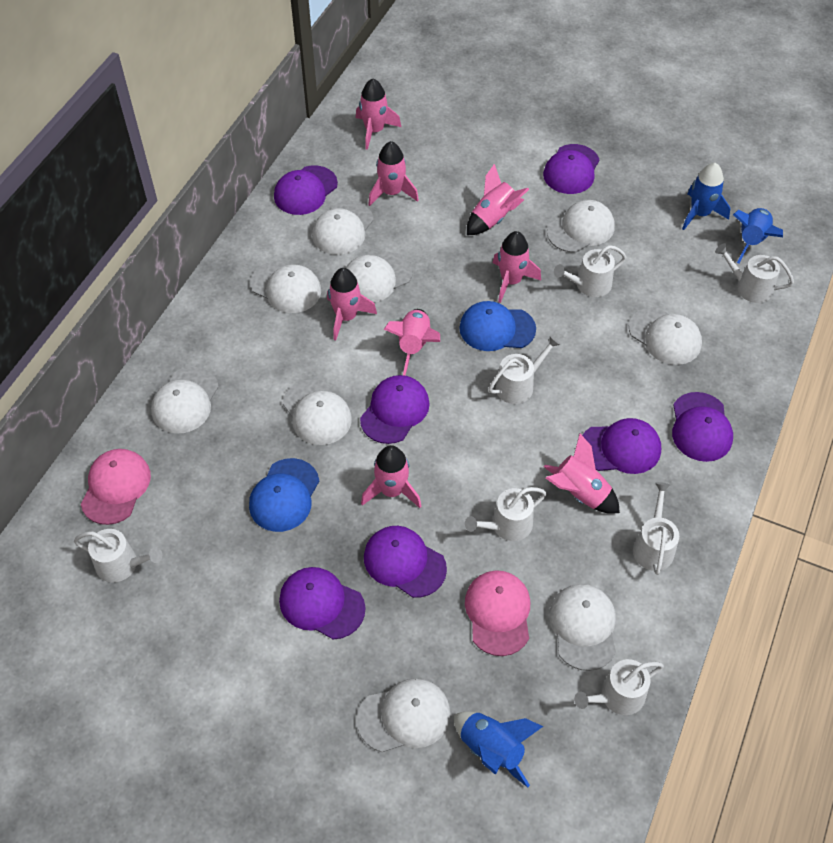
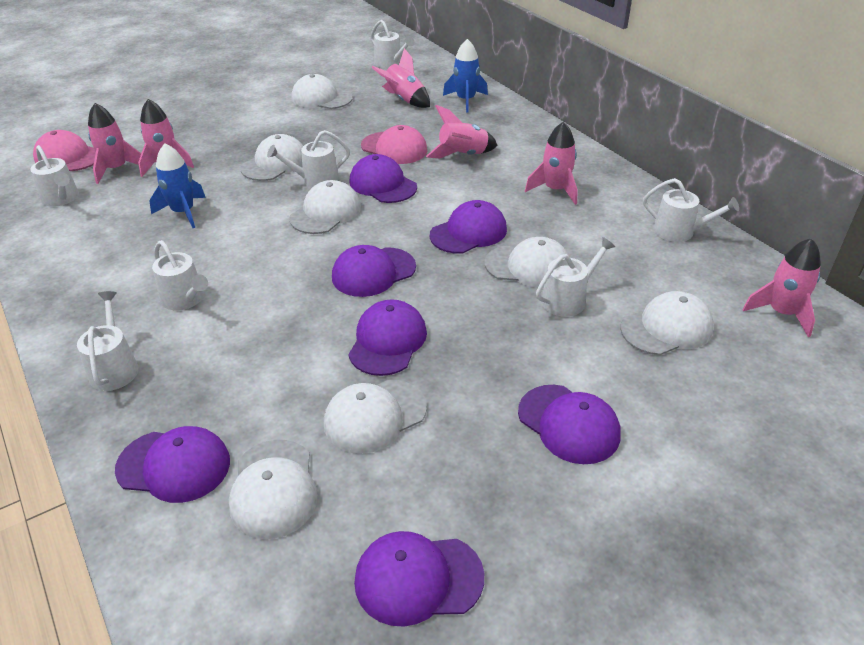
blue cap: [249,458,319,532] [459,301,536,351] = 2 -> none = 0
blue rocket: [454,711,543,787] [682,163,731,230] [733,208,783,264] = 3 -> [149,143,206,228] [443,39,488,113] = 2
pink rocket: [327,268,377,340] [356,78,401,150] [361,445,421,508] [368,141,419,206] [384,309,440,376] [467,164,529,235] [493,231,541,303] [543,434,620,514] = 8 -> [88,103,141,184] [138,99,194,177] [372,48,430,108] [426,105,498,158] [525,122,578,205] [742,238,821,337] = 6
white cap: [151,367,219,434] [250,261,321,313] [283,379,352,445] [312,201,374,255] [346,252,413,303] [357,678,451,752] [547,200,615,253] [549,584,616,671] [629,307,702,365] = 9 -> [229,440,318,539] [240,134,303,181] [289,180,361,234] [291,74,353,109] [324,380,427,454] [485,237,569,288] [620,291,714,355] = 7

